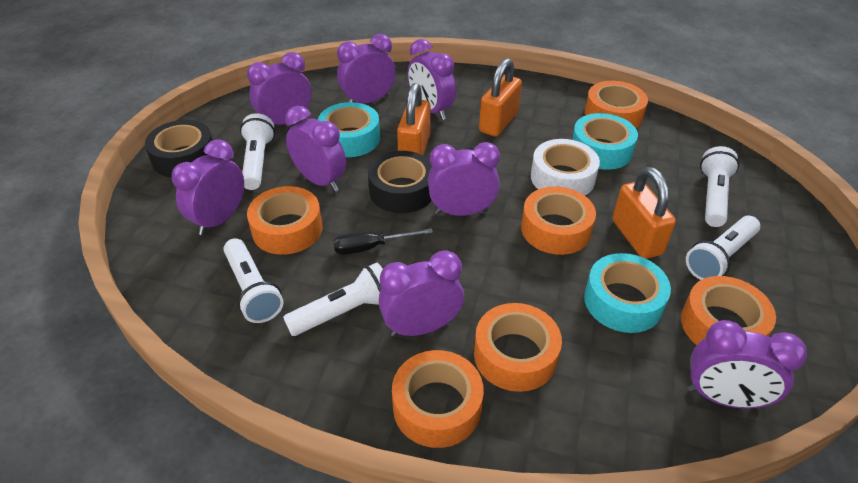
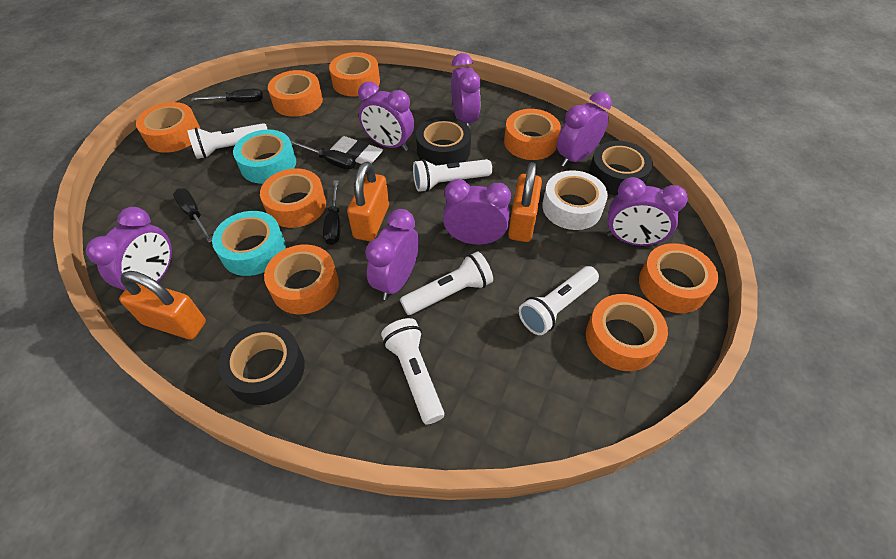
black screwdriver: [333,228,433,254] = 1 -> [173,188,212,243] [191,88,263,102] [291,140,356,170] [323,180,340,245] = 4
black tape: [145,120,213,177] [368,151,432,213] = 2 -> [218,323,305,405] [416,116,471,165] [589,141,653,196] = 3
orange tape: [247,186,323,255] [392,350,484,448] [474,303,562,392] [521,186,596,255] [585,81,648,128] [681,276,776,345] = 6 -> [136,102,200,153] [260,168,326,228] [264,244,339,314] [268,70,323,117] [329,52,380,97] [504,109,561,160] [586,294,668,371] [639,243,718,313] = 8
purple clock: [172,139,244,235] [247,52,311,125] [285,106,346,192] [337,34,396,103] [378,250,464,337] [408,39,456,120] [428,142,500,216] [688,320,807,409] = 8 -> [86,207,172,290] [358,81,414,151] [365,209,419,300] [443,179,511,245] [451,53,481,130] [557,91,612,167] [607,177,688,246] = 7
turquoise tape: [318,102,380,157] [572,113,638,170] [584,253,671,333] = 3 -> [212,211,286,276] [233,129,296,184] = 2
white eraser: none = 0 -> [330,136,383,164] = 1

